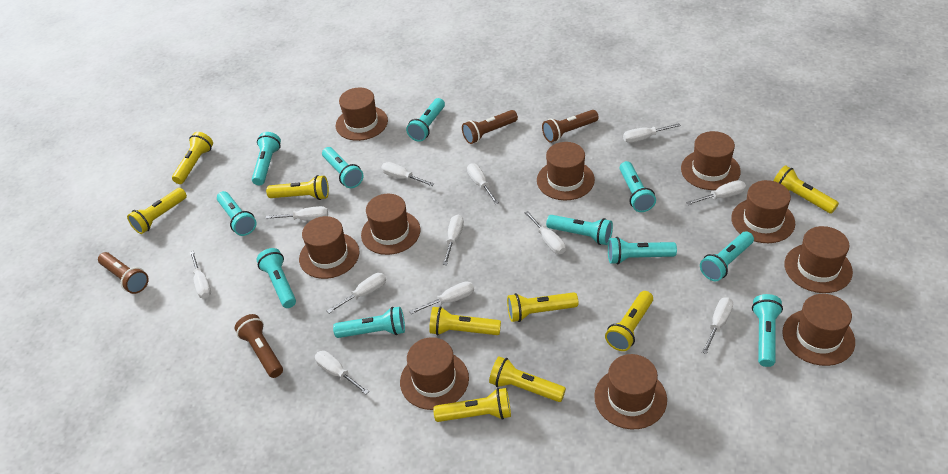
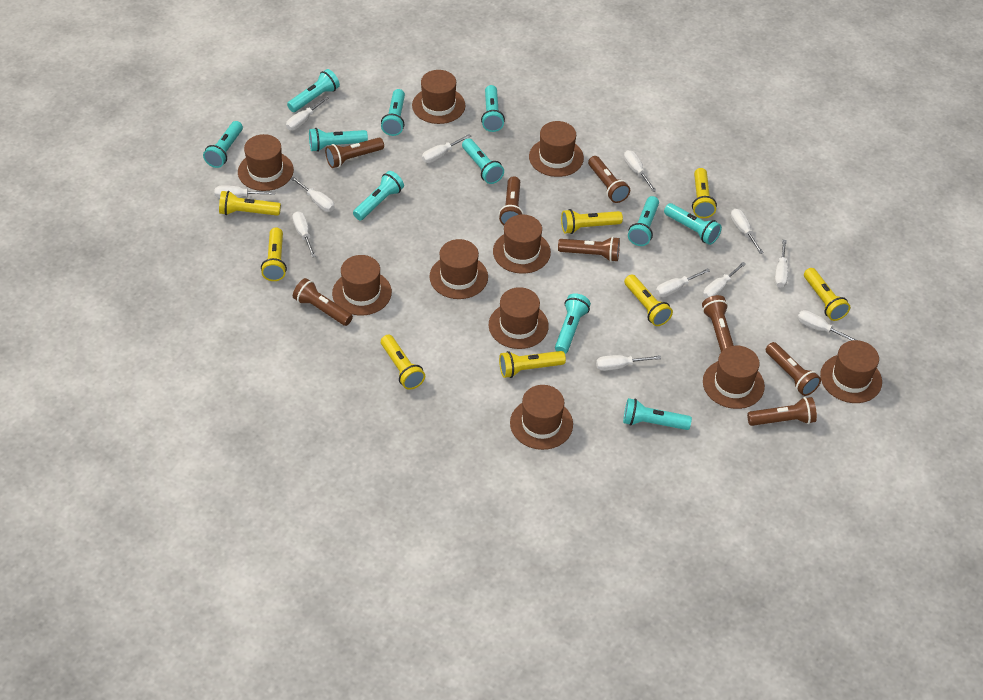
brown flashlight: [98,252,149,294] [235,314,283,378] [462,110,518,144] [542,110,599,143] = 4 -> [293,278,353,326] [325,138,384,168] [499,176,524,225] [558,237,620,262] [588,156,630,203] [702,295,734,352] [747,397,817,426] [766,342,821,396] = 8
yellow flashlight: [127,188,187,234] [172,132,213,184] [266,175,329,200] [429,306,501,335] [433,388,511,422] [489,356,566,402] [507,292,579,322] [605,291,653,351] [773,165,839,214] = 9 -> [219,191,281,216] [261,227,287,281] [381,335,425,390] [499,351,566,378] [561,209,623,234] [624,275,673,326] [692,168,717,218] [804,268,850,321] = 8

